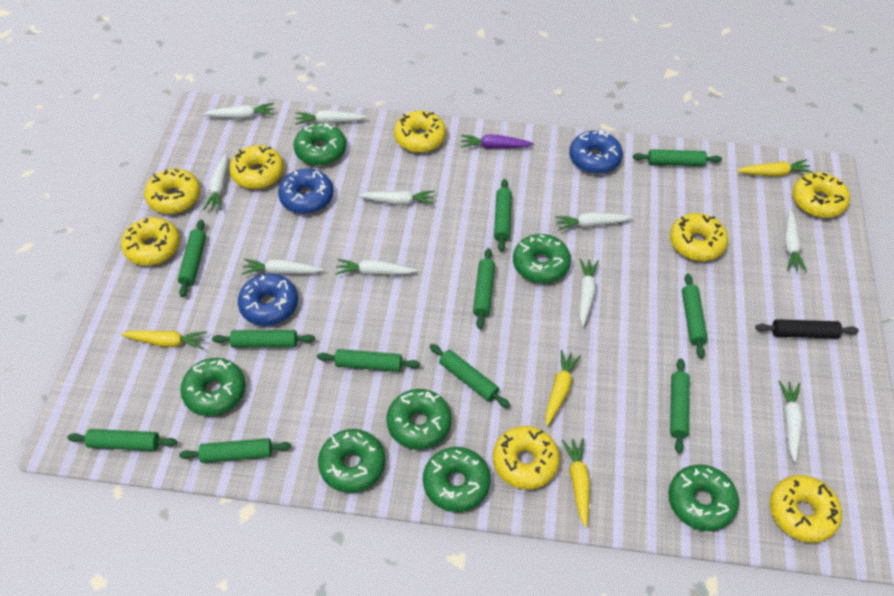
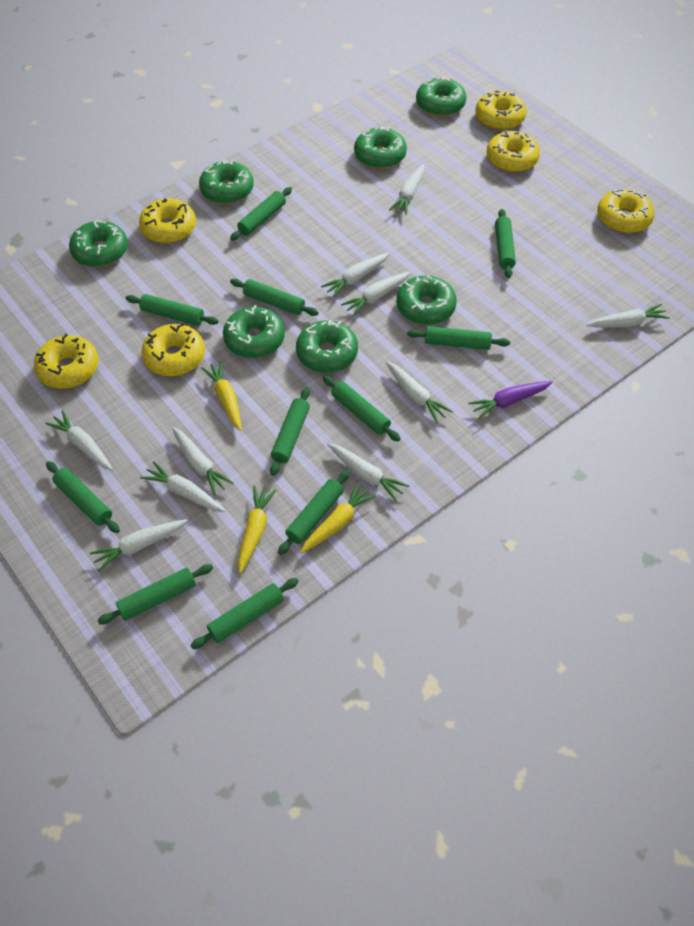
black rolling pin: [755,319,859,339] = 1 -> none = 0
blue donut: [238,273,298,326] [278,169,334,214] [569,130,623,174] = 3 -> none = 0
yellow carrot: [121,330,207,349] [545,350,581,426] [562,438,590,528] [737,159,813,177] = 4 -> [201,361,242,431] [238,486,276,573] [301,483,376,553] = 3
yellow donut: [121,217,180,266] [144,169,201,214] [229,145,284,189] [394,111,446,153] [493,426,560,490] [670,213,728,261] [770,475,842,543] [793,172,850,218] = 8 -> [34,334,99,389] [139,198,196,244] [142,323,205,376] [475,91,527,130] [487,130,540,172] [597,189,655,233] = 6

